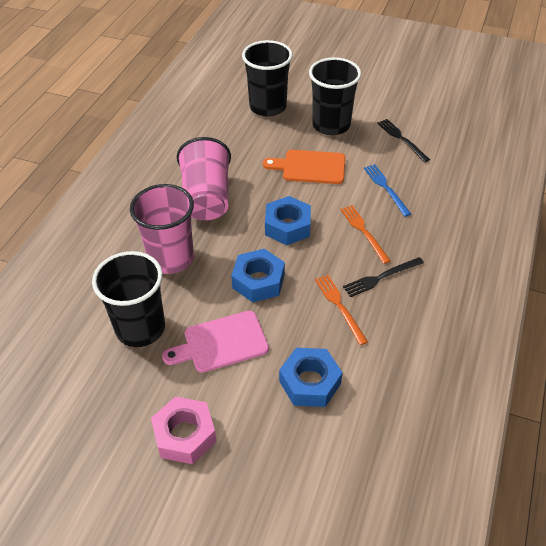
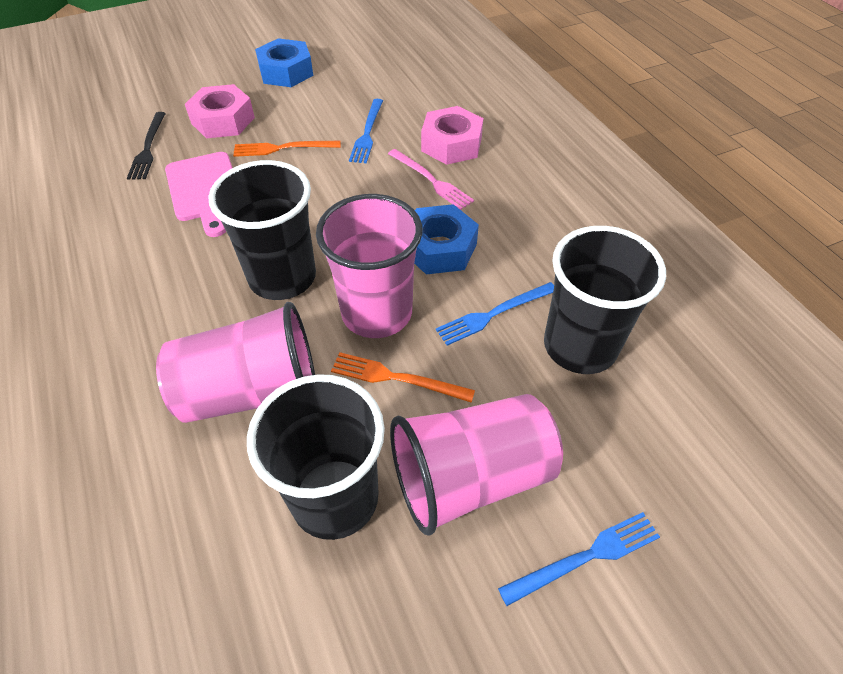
black fork: [343,257,424,297] [377,119,430,162] = 2 -> [127,112,166,180] = 1
blue fork: [364,164,411,217] = 1 -> [349,99,383,163] [436,282,554,346] [498,512,660,606] = 3
blue nut: [231,249,285,303] [265,196,311,245] [279,348,343,407] = 3 -> [255,38,313,87] [414,204,479,274] = 2
orange cutting board: [263,150,345,184] = 1 -> none = 0
pink cup: [130,184,194,274] [177,137,231,220] = 2 -> [156,302,315,423] [316,194,423,338] [390,394,563,536] = 3
pink fork: none = 0 -> [388,149,474,210] = 1
pink nut: [151,397,217,464] = 1 -> [185,84,255,138] [421,106,483,165] = 2

